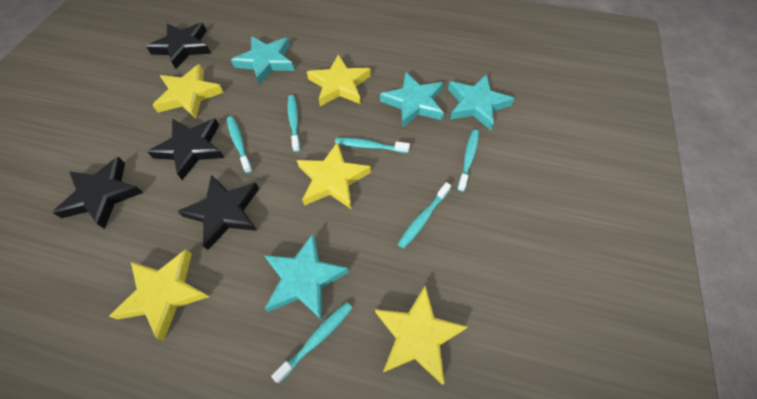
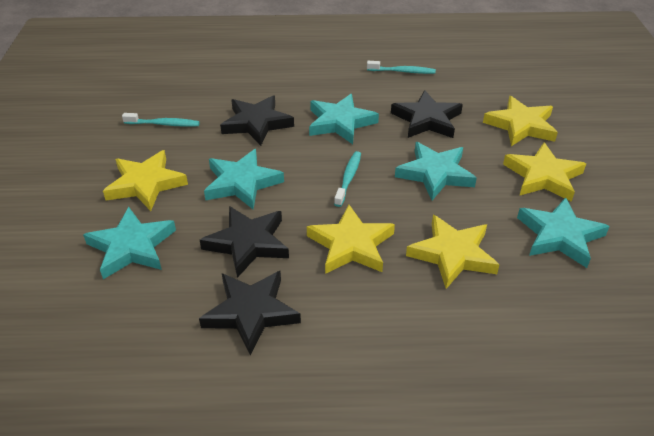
turquoise star: [231,36,295,85] [264,234,349,320] [380,72,444,128] [448,74,515,130] = 4 -> [83,207,176,279] [204,149,284,209] [309,94,379,144] [395,142,477,201] [517,197,610,268] = 5
turquoise toothbrush: [227,116,252,173] [271,302,353,383] [288,95,300,152] [335,138,410,153] [398,182,451,249] [457,129,479,192] = 6 -> [122,113,200,127] [334,151,361,207] [367,61,436,74] = 3

